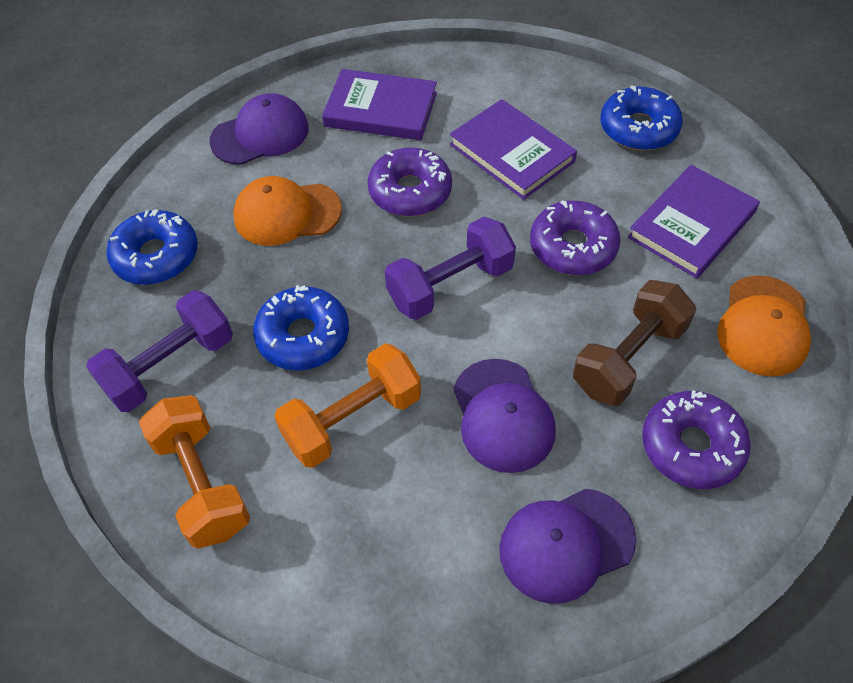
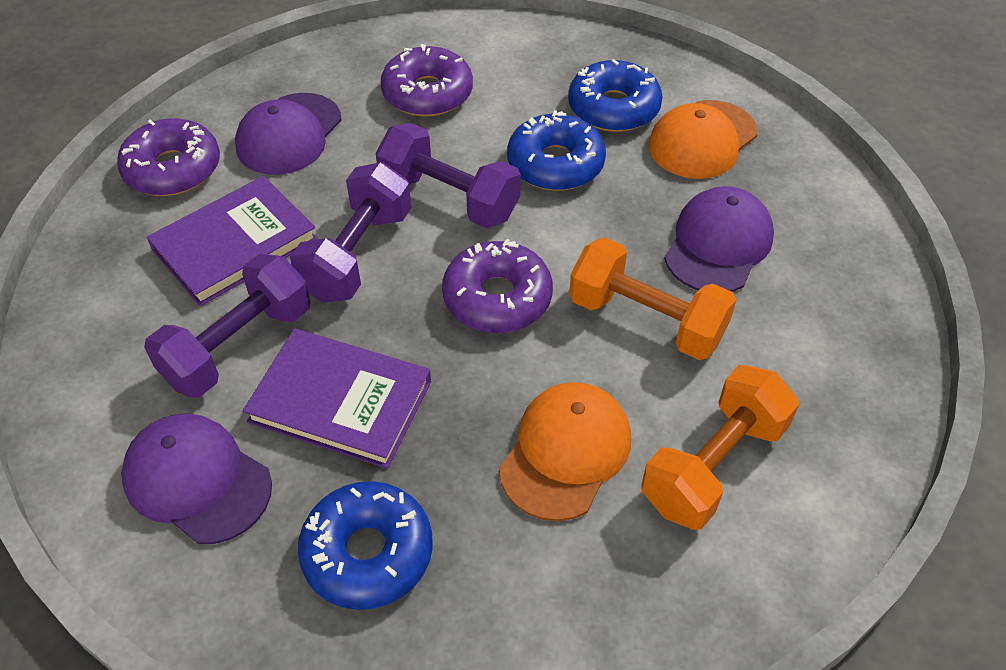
brown dumbbell: [573,280,697,406] = 1 -> none = 0
purple book: [322,69,437,140] [450,99,577,200] [628,165,760,278] = 3 -> [147,176,318,306] [243,328,431,469] = 2
purple dumbbell: [86,290,233,412] [385,217,516,320] = 2 -> [144,254,310,397] [290,162,411,302] [376,123,521,228] = 3

